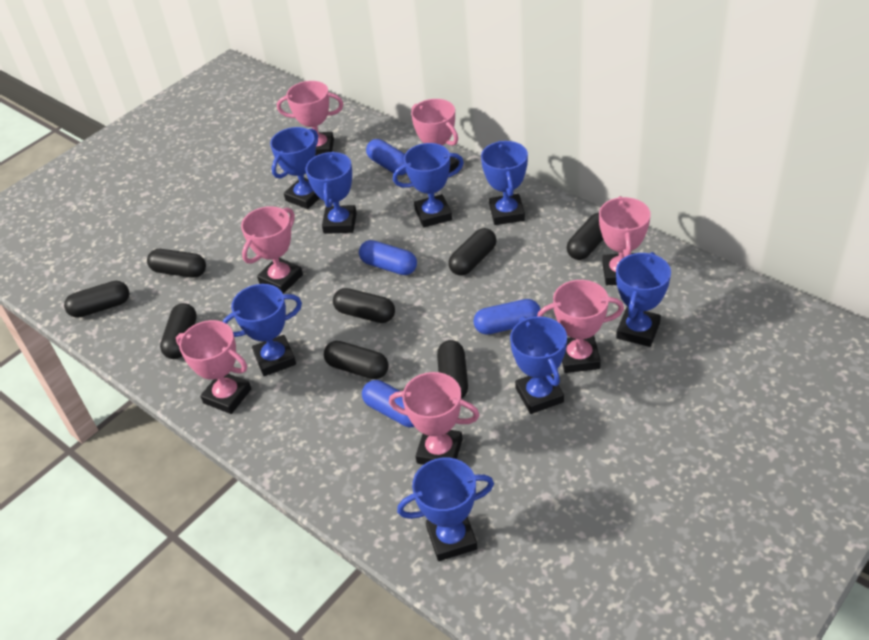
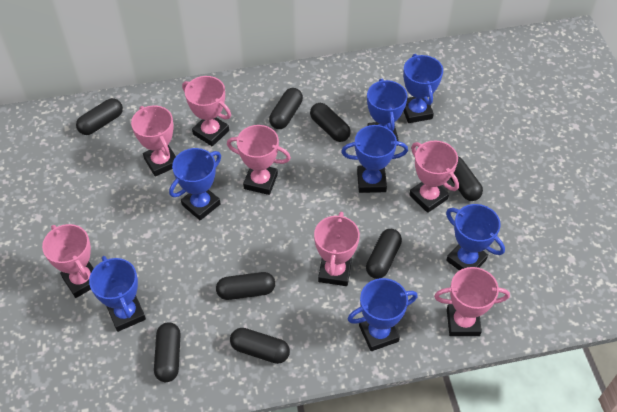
blue capsule: [359,240,417,275] [362,380,415,427] [366,139,407,175] [473,299,540,334] = 4 -> none = 0
blue trophy: [223,284,302,376] [270,127,320,209] [305,151,357,234] [393,143,464,228] [397,458,494,561] [481,141,528,225] [510,316,567,414] [616,252,671,347] = 8 -> [89,256,146,332] [169,148,221,220] [341,125,408,193] [348,278,418,351] [367,79,408,146] [403,54,443,123] [446,204,505,271] = 7

